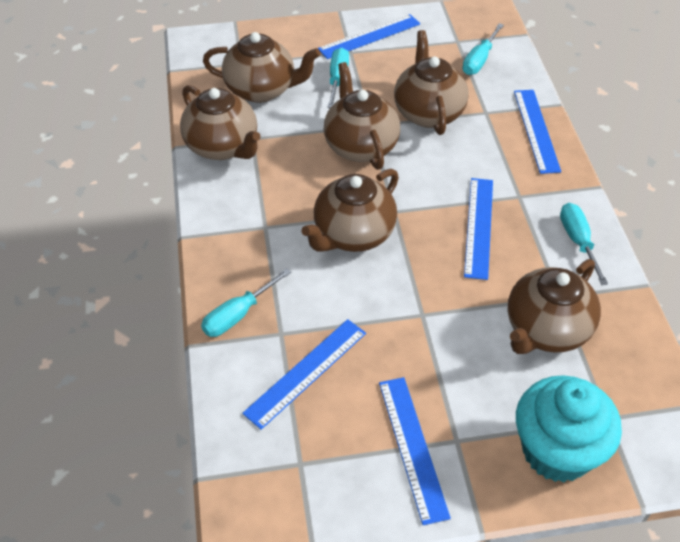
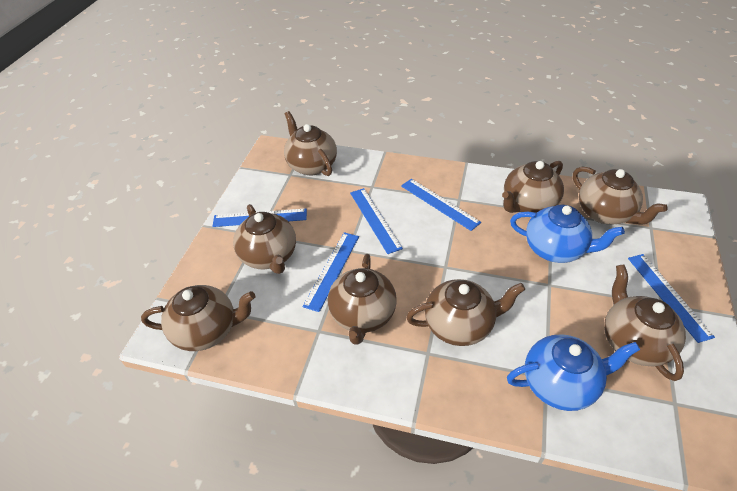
blue teapot: none = 0 -> [507,334,640,411] [510,205,625,263] = 2
brown teapot: [180,85,260,160] [203,32,321,103] [301,169,399,252] [324,62,400,170] [394,30,469,135] [507,259,601,354] = 6 -> [141,285,255,351] [233,204,296,274] [284,111,337,176] [328,254,397,345] [406,279,525,346] [502,161,564,213] [573,167,668,225] [604,264,686,381] = 8
turquoise cupcake: [516,375,622,482] = 1 -> none = 0
turquoise screwdriver: [201,268,291,337] [327,48,349,108] [462,23,504,75] [560,203,608,285] = 4 -> none = 0

